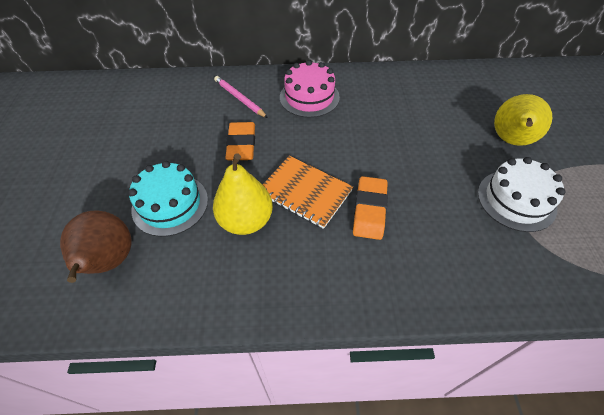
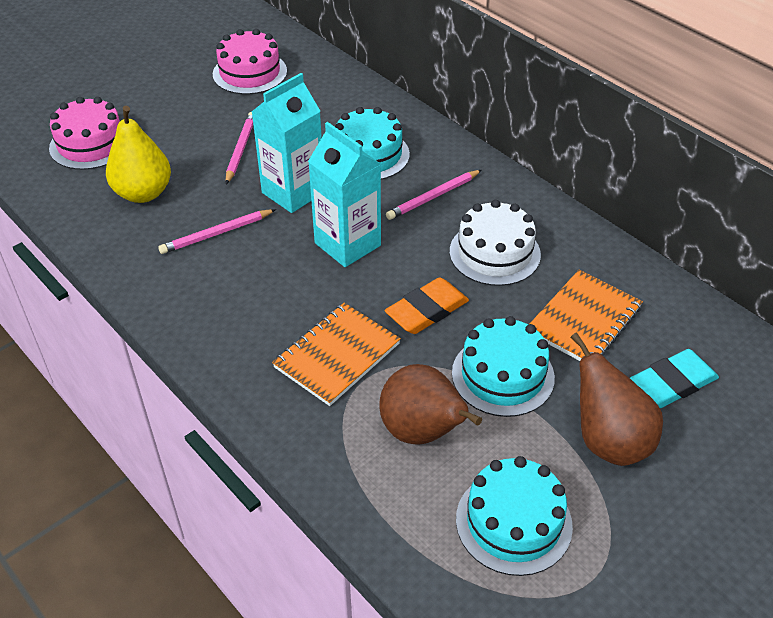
brown pear: [60,211,132,283] = 1 -> [379,364,482,445] [570,332,663,466] = 2
orange eraser: [225,122,255,161] [353,176,388,240] = 2 -> [385,277,469,334] = 1
orange notebook: [263,156,353,229] = 1 -> [272,303,401,406] [530,270,643,361] = 2
pink cake: [280,60,340,118] = 1 -> [49,97,120,170] [213,29,287,95] = 2
pink pencil: [214,76,268,118] = 1 -> [158,209,276,254] [226,112,253,184] [386,170,482,220] = 3
turquoise cake: [128,161,208,237] = 1 -> [335,107,410,180] [452,316,555,417] [456,456,573,576] = 3
turquoise carton: none = 0 -> [252,73,322,213] [308,122,381,267] = 2
turquoise eraser: none = 0 -> [630,349,719,408] = 1
yellow pear: [213,153,273,235] [494,94,552,146] = 2 -> [106,106,171,203] = 1

